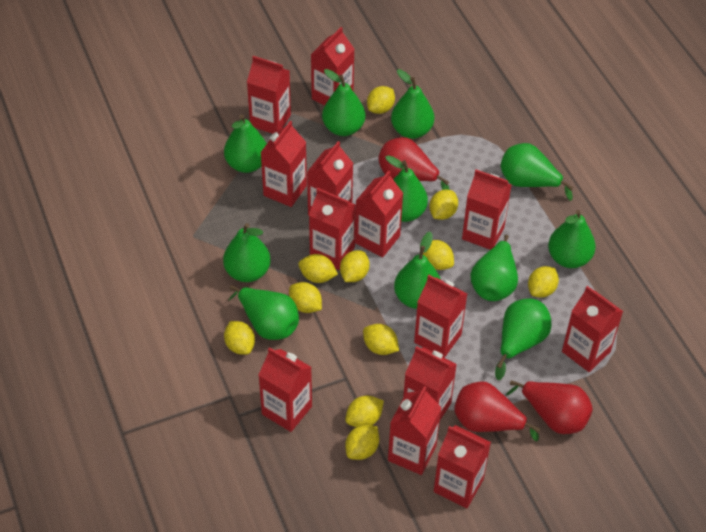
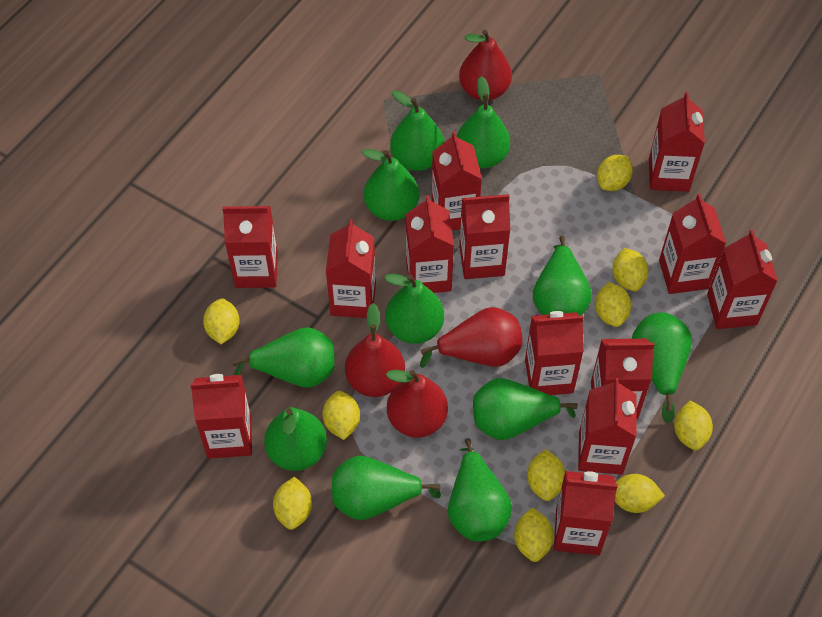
red pear: [378,137,450,190] [454,382,540,441] [506,380,593,434] = 3 -> [345,303,405,397] [386,370,448,438] [420,307,522,368] [459,30,512,101] = 4
yellow lemon: [224,321,255,355] [289,282,322,313] [298,254,338,283] [340,250,369,282] [345,396,384,427] [345,425,379,460] [363,324,399,355] [367,86,395,114] [423,240,454,270] [429,190,458,220] [528,266,559,298] = 11 -> [203,298,240,344] [273,477,312,530] [322,391,360,440] [514,507,554,562] [527,449,565,501] [595,282,631,327] [597,155,633,191] [612,248,648,291] [615,474,665,513] [674,401,713,450] = 10

